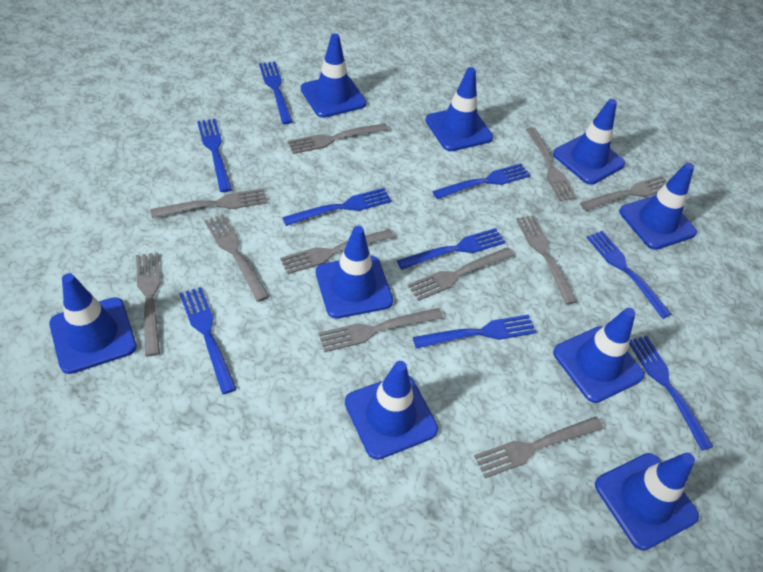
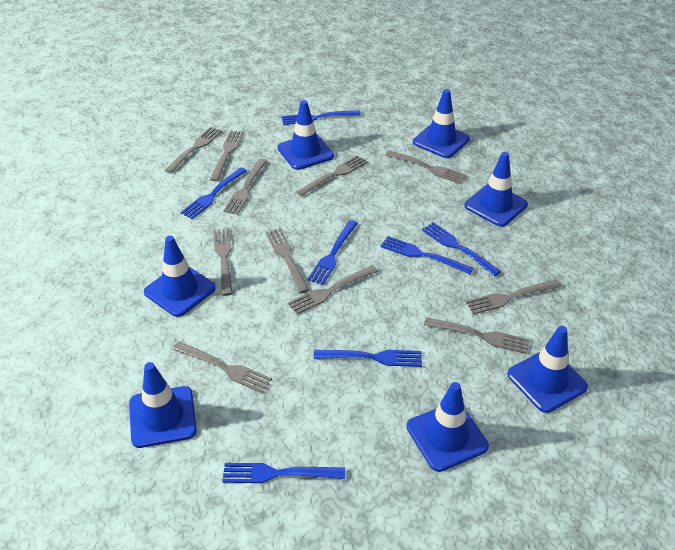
blue fork: [179,287,237,394] [197,119,232,192] [259,62,293,124] [282,188,392,226] [397,228,505,270] [413,315,536,349] [432,163,530,199] [586,231,672,319] [629,336,714,451] = 9 -> [180,167,247,219] [222,463,345,483] [282,110,361,125] [307,220,358,285] [314,350,422,367] [381,236,474,274] [422,222,501,276] = 7
blue traffic cone: [49,273,137,374] [301,33,366,118] [316,226,393,319] [345,361,438,460] [425,67,493,151] [553,99,625,185] [553,308,644,403] [595,453,699,551] [619,163,697,250] = 9 -> [129,362,197,448] [144,236,216,317] [278,100,334,170] [407,382,489,472] [413,89,470,158] [464,152,528,227] [507,326,588,413] = 7

